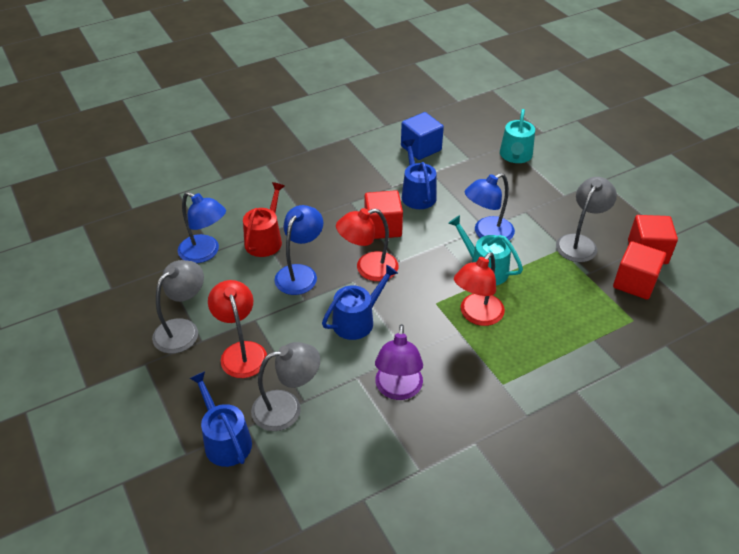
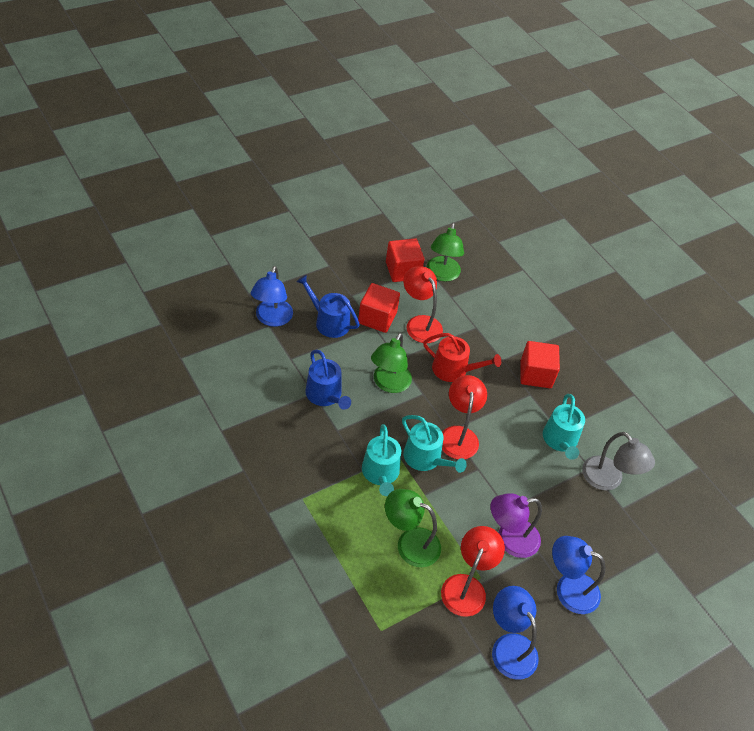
blue cube: [401,112,444,160] = 1 -> none = 0
blue watering can: [189,371,252,467] [322,264,398,340] [402,139,437,209] = 3 -> [296,275,360,338] [305,350,351,410] = 2
green lamp: none = 0 -> [371,333,412,393] [385,489,441,567] [427,223,464,281] = 3
grey lamp: [152,260,204,354] [251,342,320,431] [556,177,617,262] = 3 -> [582,432,655,491] = 1
turquoise watering can: [448,215,523,285] [500,109,535,163] = 2 -> [362,424,401,496] [402,415,467,473] [543,394,585,460] = 3

